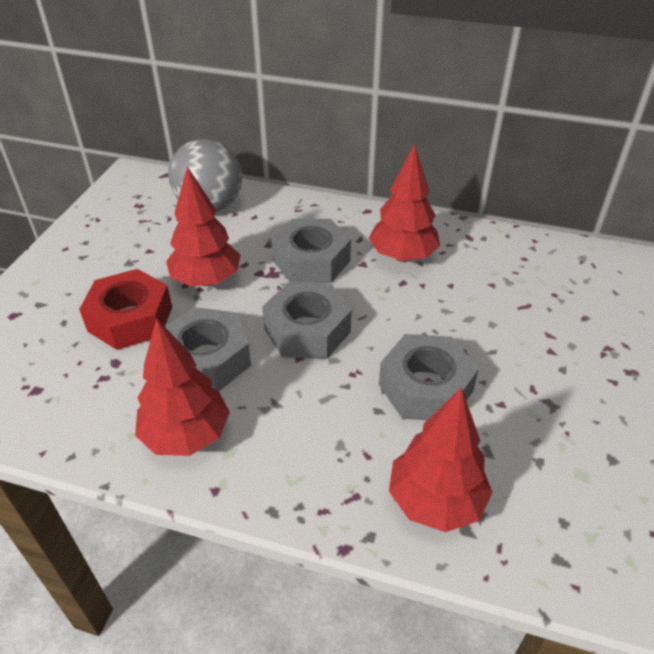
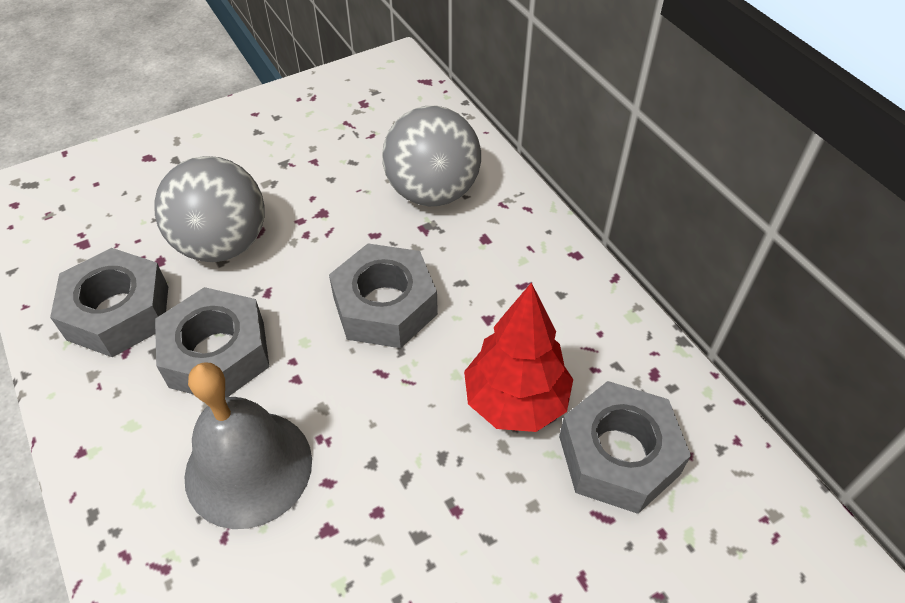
grey ball: [168,139,242,212] = 1 -> [154,156,265,262] [382,106,481,206] = 2
grey bell: none = 0 -> [184,362,312,529] = 1
red nut: [79,269,172,350] = 1 -> none = 0
red tree: [135,319,230,456] [166,166,240,286] [369,144,440,262] [389,387,492,532] = 4 -> [464,282,573,432] = 1

